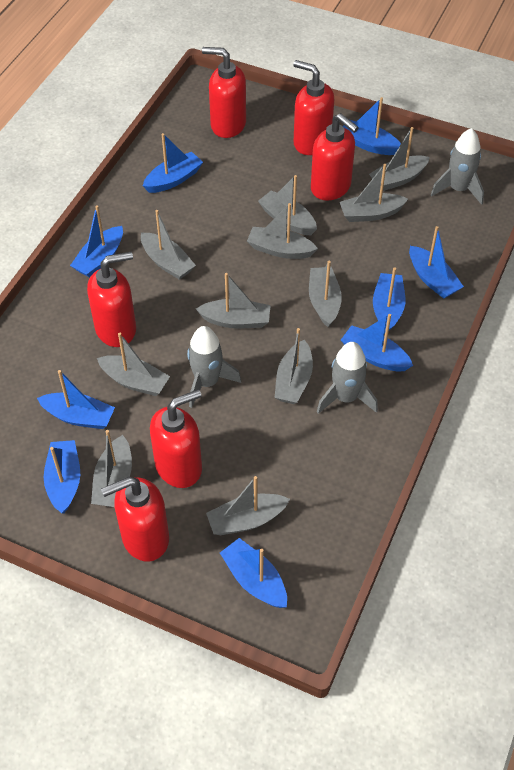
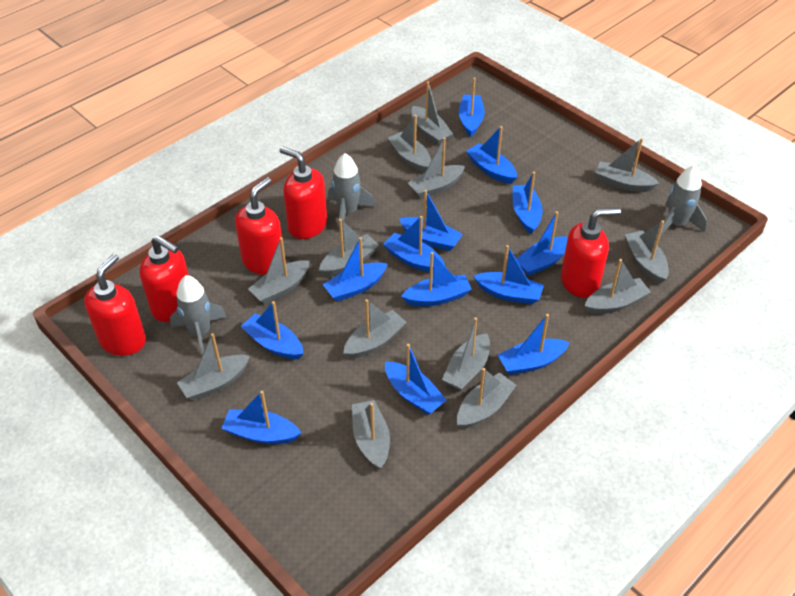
blue boat: [37,370,115,429] [44,440,80,514] [70,205,123,278] [143,133,203,193] [220,538,287,608] [341,314,413,372] [343,97,401,155] [373,267,405,331] [409,226,464,299] = 9 -> [221,391,301,444] [241,301,304,359] [323,237,387,302] [383,216,445,272] [385,344,447,415] [399,190,463,251] [401,252,472,306] [459,78,485,137] [466,126,517,184] [474,245,544,304] [498,314,570,375] [513,172,543,234] [516,211,568,276] = 13
grey boat: [91,430,132,507] [97,333,170,396] [141,210,196,280] [196,273,271,329] [206,476,290,535] [247,203,318,259] [258,175,317,235] [275,328,313,404] [309,261,342,327] [340,164,408,222] [369,127,430,191] = 11 -> [177,333,250,400] [248,237,310,304] [319,219,379,277] [343,299,406,359] [352,400,390,470] [388,115,431,173] [408,137,465,199] [411,81,453,145] [442,317,490,391] [457,368,517,429] [585,259,651,314] [595,138,659,192] [625,220,669,284] = 13
red soap dispenser: [87,252,136,347] [101,477,169,562] [150,389,202,488] [202,47,246,138] [293,60,334,155] [311,113,359,200] = 6 -> [84,254,146,356] [140,236,189,322] [235,177,283,275] [279,146,327,239] [561,208,621,298] = 5

